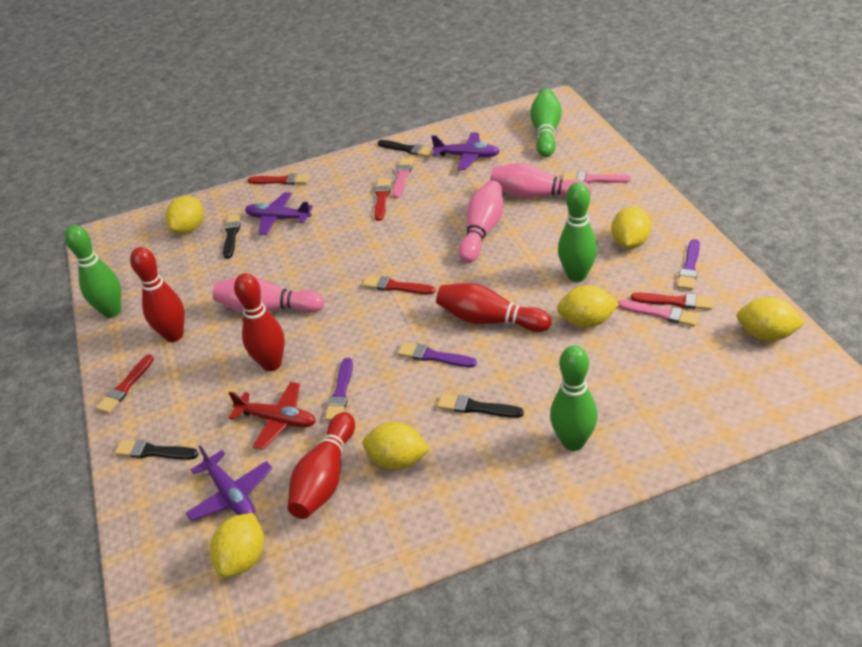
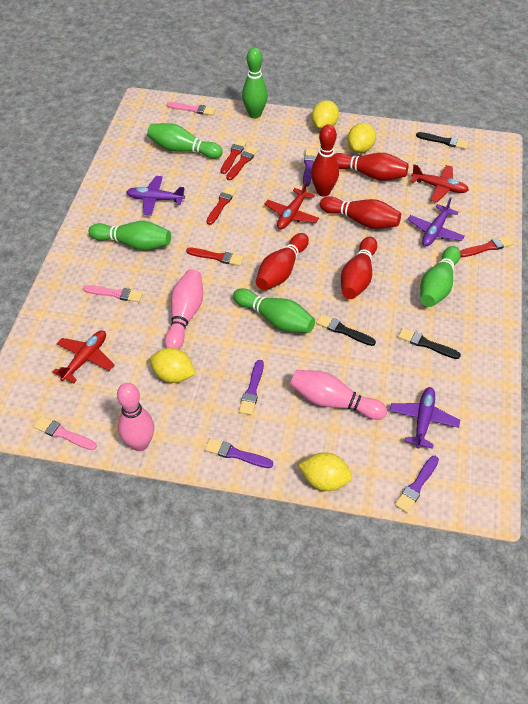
black brush: [115,440,198,460] [223,214,241,259] [378,140,434,157] [437,394,524,418] = 4 -> [316,314,376,346] [398,328,461,359] [416,132,468,149] = 3
green bowling pin: [65,225,121,318] [530,88,562,157] [550,345,598,451] [558,182,597,282] = 4 -> [89,221,171,251] [147,123,223,159] [233,288,315,333] [242,48,268,119] [420,246,461,307] = 5
purple brush: [325,358,353,421] [397,342,477,367] [677,239,700,290] = 3 -> [205,438,273,468] [239,360,264,415] [303,149,317,186] [395,456,439,513] = 4
red bowling pin: [130,247,185,342] [234,273,285,371] [288,412,355,519] [436,283,552,332] = 4 -> [256,233,309,290] [311,124,339,197] [320,196,401,229] [335,153,408,181] [341,237,377,299] = 5
red plane: [229,382,316,450] = 1 -> [53,330,114,383] [264,181,319,229] [411,164,469,202] = 3
yellow lemon: [165,196,203,234] [210,513,264,578] [363,422,430,470] [557,285,619,328] [611,207,651,248] [737,297,805,341] = 6 -> [150,348,196,383] [298,452,352,491] [312,100,339,130] [348,123,376,153] = 4

